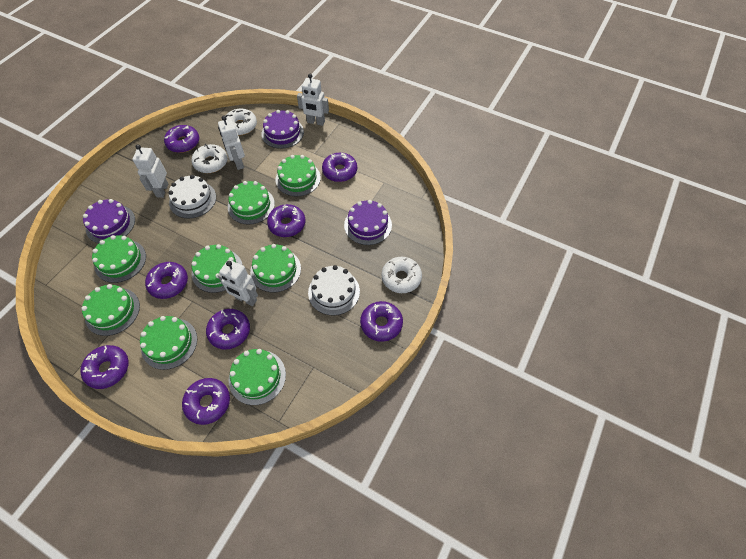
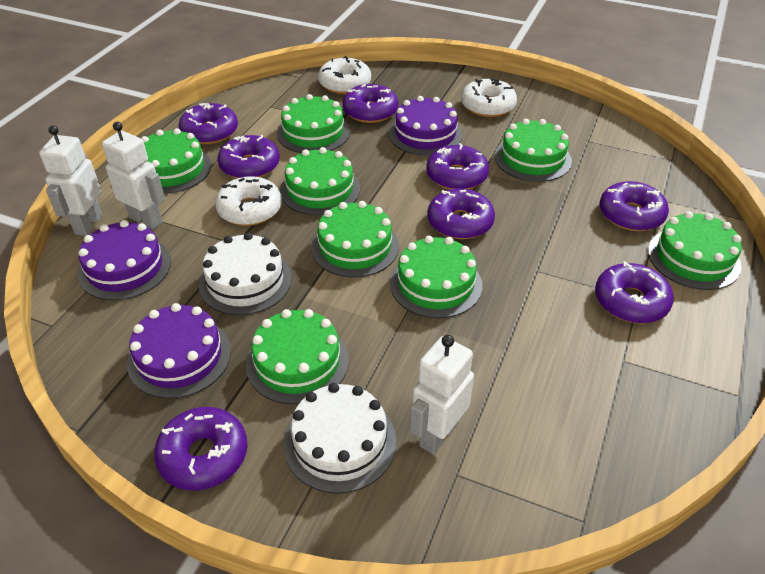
white robot: [133,145,169,198] [218,116,245,170] [218,260,258,306] [297,74,329,126] = 4 -> [39,125,102,236] [102,122,165,230] [410,335,474,455] = 3

